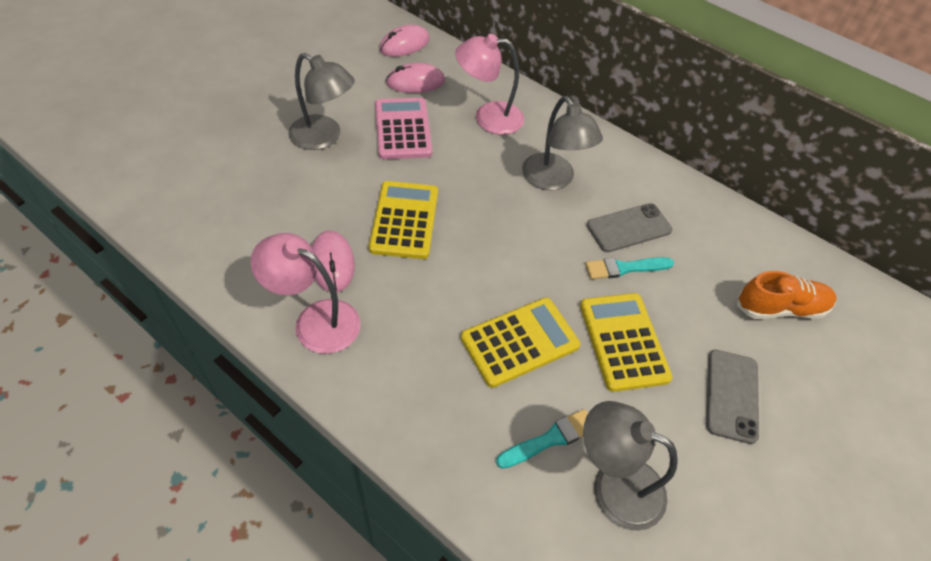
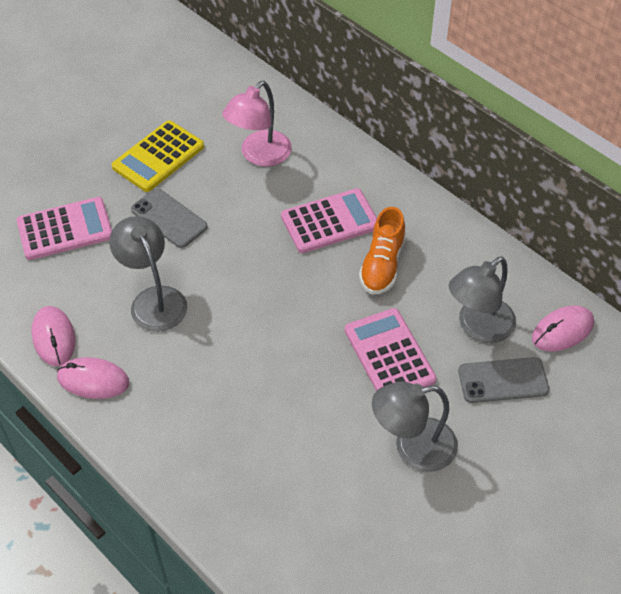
pink calculator: [375,98,432,159] = 1 -> [17,197,112,260] [281,188,377,253] [345,308,437,391] = 3
pink lamp: [251,233,361,354] [455,34,524,135] = 2 -> [222,81,292,167] = 1
turquoise brush: [496,409,588,469] [585,257,674,279] = 2 -> none = 0
yellow calculator: [369,181,438,259] [461,297,580,388] [580,293,673,392] = 3 -> [112,120,204,192] = 1

